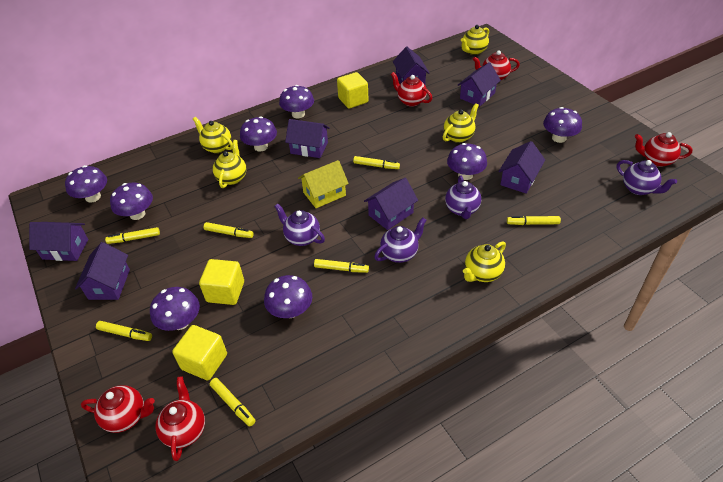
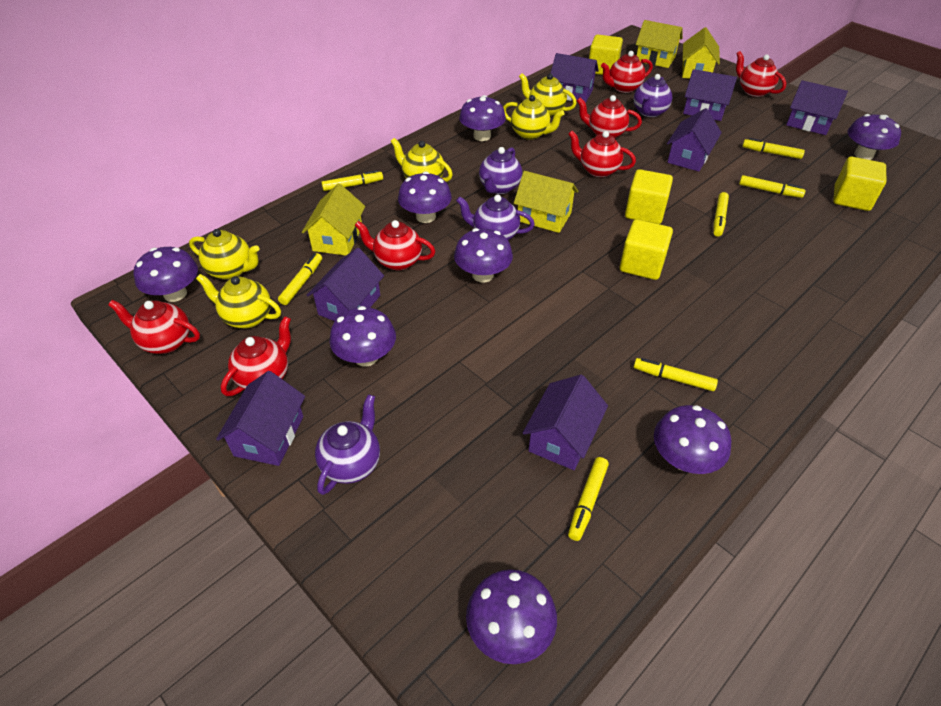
red teapot: [81,385,155,433] [156,376,205,461] [391,72,432,107] [473,50,520,80] [635,132,692,167] = 5 -> [108,300,200,354] [221,316,291,396] [355,220,435,271] [568,131,636,177] [577,95,642,138] [601,51,653,93] [736,51,786,97] = 7
yellow cube: [172,325,227,380] [199,259,244,305] [337,72,369,109] = 3 -> [589,35,623,75] [620,219,673,280] [625,169,673,224] [833,157,886,211] = 4
yellow house: [298,160,349,208] = 1 -> [302,183,365,256] [514,171,578,233] [636,20,683,68] [682,27,720,79] = 4

